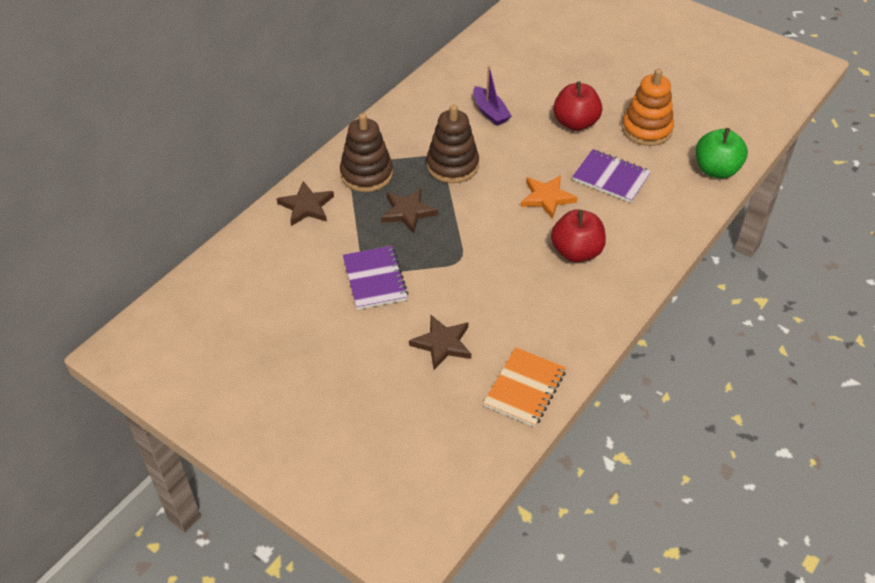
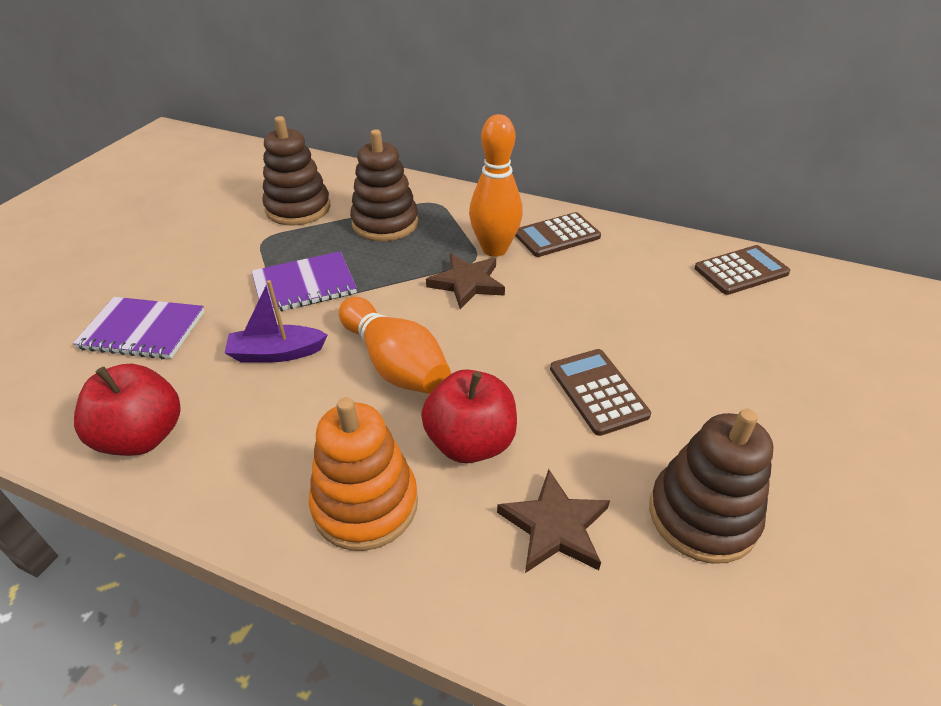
brown calculator: none = 0 -> [515,212,601,257] [550,349,651,436] [694,245,791,295] = 3
brown stacking toy: [340,113,393,192] [427,105,479,183] = 2 -> [262,116,331,226] [350,129,418,242] [649,409,774,564] = 3
brown star: [277,181,334,226] [381,188,438,234] [409,315,471,370] = 3 -> [426,254,505,309] [497,469,610,573] = 2
green apple: [696,128,748,178] = 1 -> none = 0
orange bowling pin: none = 0 -> [339,297,451,394] [469,114,523,257] = 2
orange notebook: [483,347,566,427] = 1 -> none = 0
orange star: [521,175,578,219] = 1 -> none = 0

